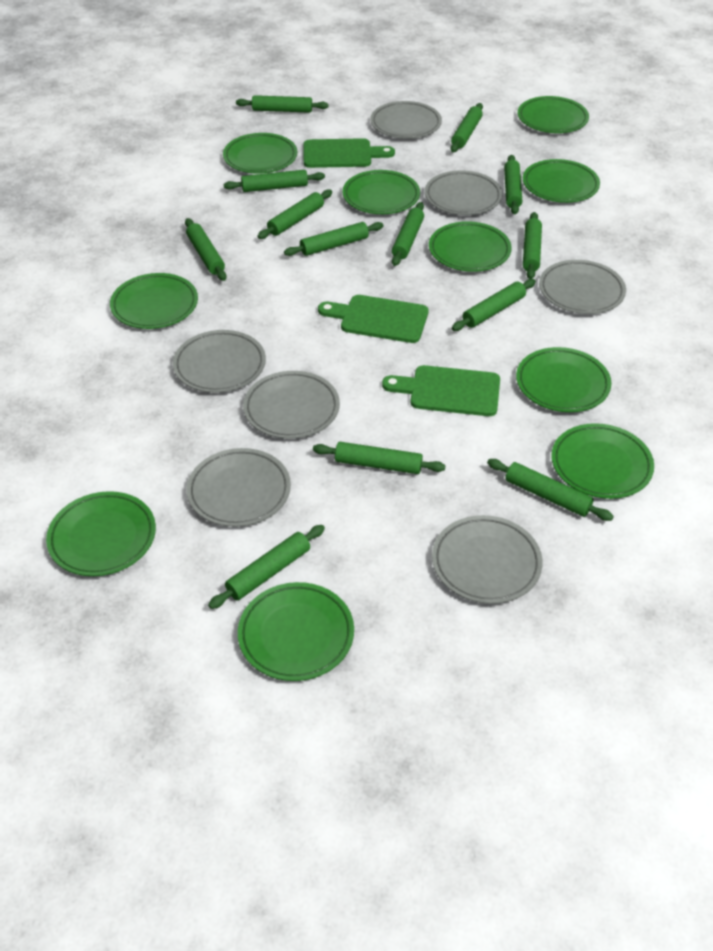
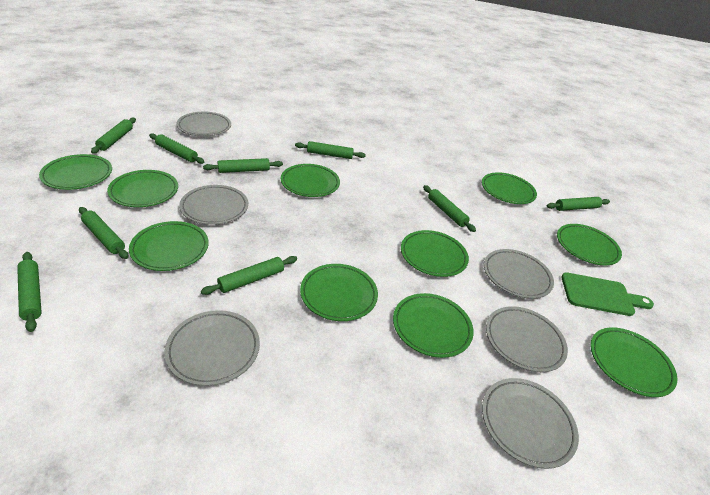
green cutting board: [304,138,395,168] [318,295,428,343] [382,365,500,416] = 3 -> [561,272,654,316] = 1
green rolling pin: [185,218,227,281] [208,525,325,609] [224,170,325,192] [236,95,329,113] [257,189,332,239] [284,222,383,256] [313,442,446,474] [392,202,424,266] [451,103,483,152] [452,279,536,331] [487,459,614,521] [504,155,522,214] [523,212,542,279] = 13 -> [17,252,42,332] [79,207,128,259] [91,118,136,154] [149,133,205,164] [201,256,297,295] [203,158,283,173] [295,141,366,159] [423,185,476,232] [547,197,610,211] = 9
grey plate: [173,330,266,393] [187,448,291,527] [243,371,340,439] [370,101,442,139] [425,170,503,215] [432,515,543,604] [539,260,626,314] = 7 -> [164,310,260,386] [176,112,231,137] [179,185,248,225] [482,378,579,469] [484,249,554,299] [486,306,568,372] = 6

